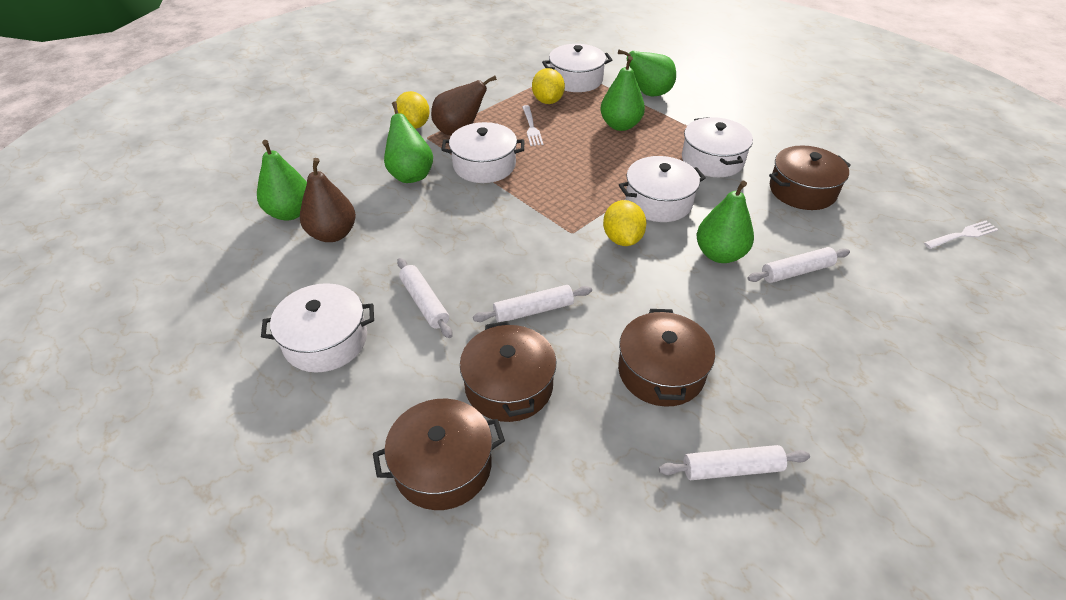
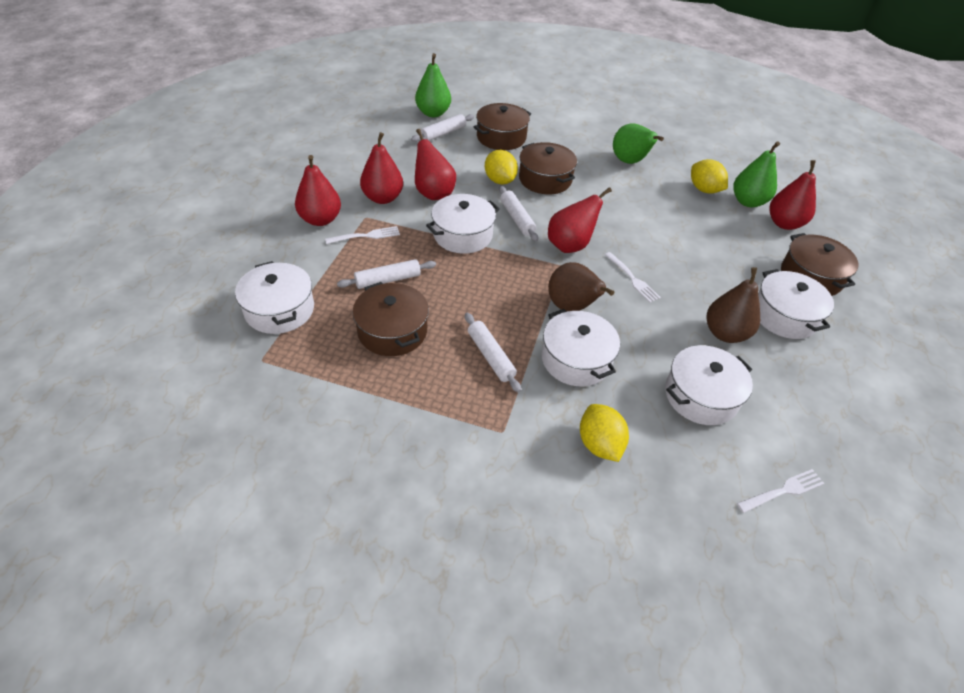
green pear: [257,140,307,220] [384,101,433,183] [600,56,645,131] [618,50,676,97] [697,181,754,263] = 5 -> [415,53,451,117] [613,123,664,164] [733,141,780,207] = 3
red pear: none = 0 -> [295,155,341,226] [360,132,403,204] [415,129,456,200] [548,187,612,253] [769,160,816,230] = 5
white fork: [522,105,543,146] [924,220,999,249] = 2 -> [325,226,400,244] [605,252,661,303] [737,469,825,513] = 3

